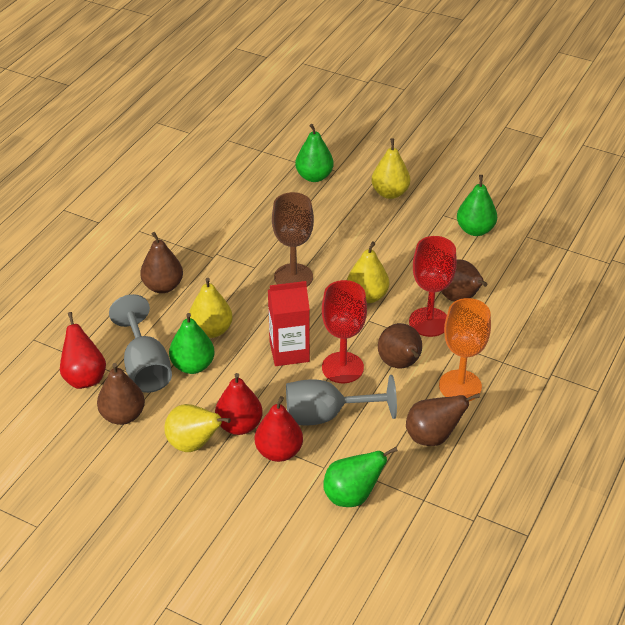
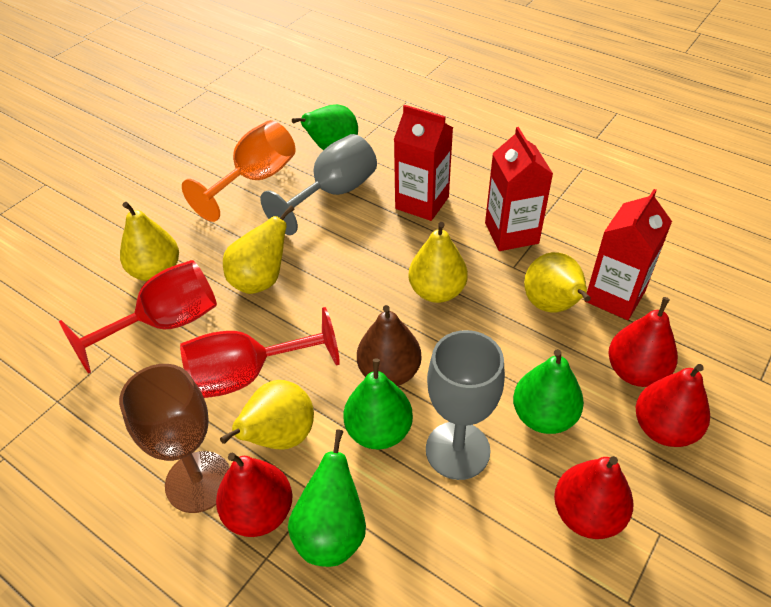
brown pear: [97,363,145,425] [140,232,183,293] [378,323,422,368] [406,393,480,446] [441,259,488,302] = 5 -> [357,305,421,386] = 1
red carton: [268,281,310,366] = 1 -> [394,105,453,221] [485,127,553,251] [585,189,672,320] = 3
red pear: [60,312,106,389] [215,373,263,435] [255,396,303,462] = 3 -> [216,453,292,537] [554,456,633,539] [608,297,678,387] [636,364,710,447] = 4
yellow pear: [164,404,231,452] [189,278,233,338] [347,242,389,303] [371,138,410,199] = 4 -> [120,202,179,281] [220,380,314,450] [223,205,295,294] [408,222,468,303] [524,252,591,312] = 5

